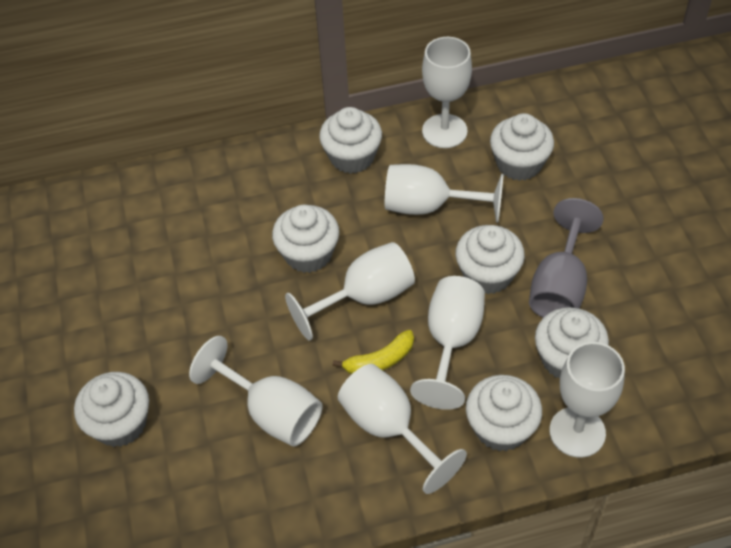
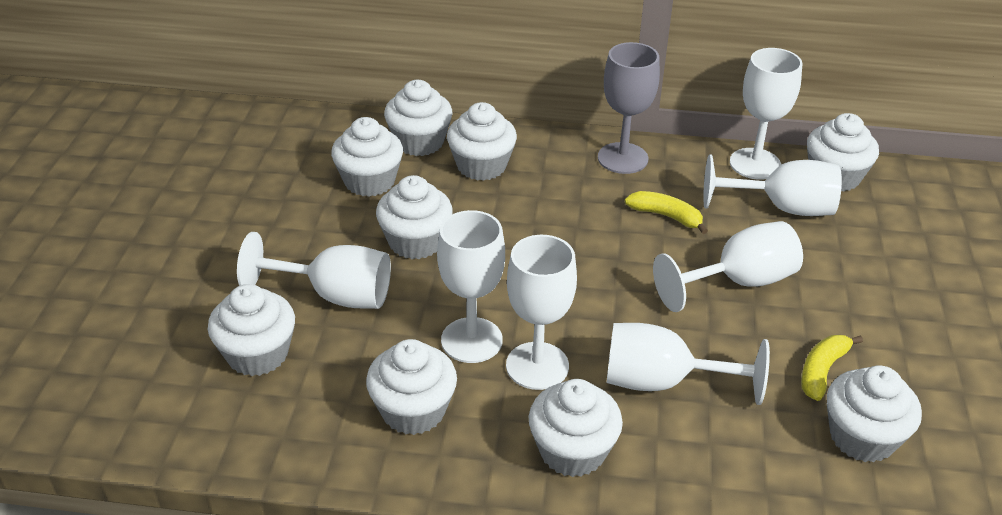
white cupcake: [74,372,149,447] [272,205,339,273] [319,107,382,174] [456,225,525,294] [466,375,542,452] [490,113,554,181] [535,307,609,379] = 7 -> [208,284,295,376] [331,117,403,197] [366,339,457,435] [376,175,453,259] [384,80,452,156] [447,102,517,181] [529,379,623,477] [807,113,879,192] [827,365,922,463] = 9
yellow banana: [333,330,414,374] = 1 -> [625,191,708,234] [801,335,863,401] = 2

